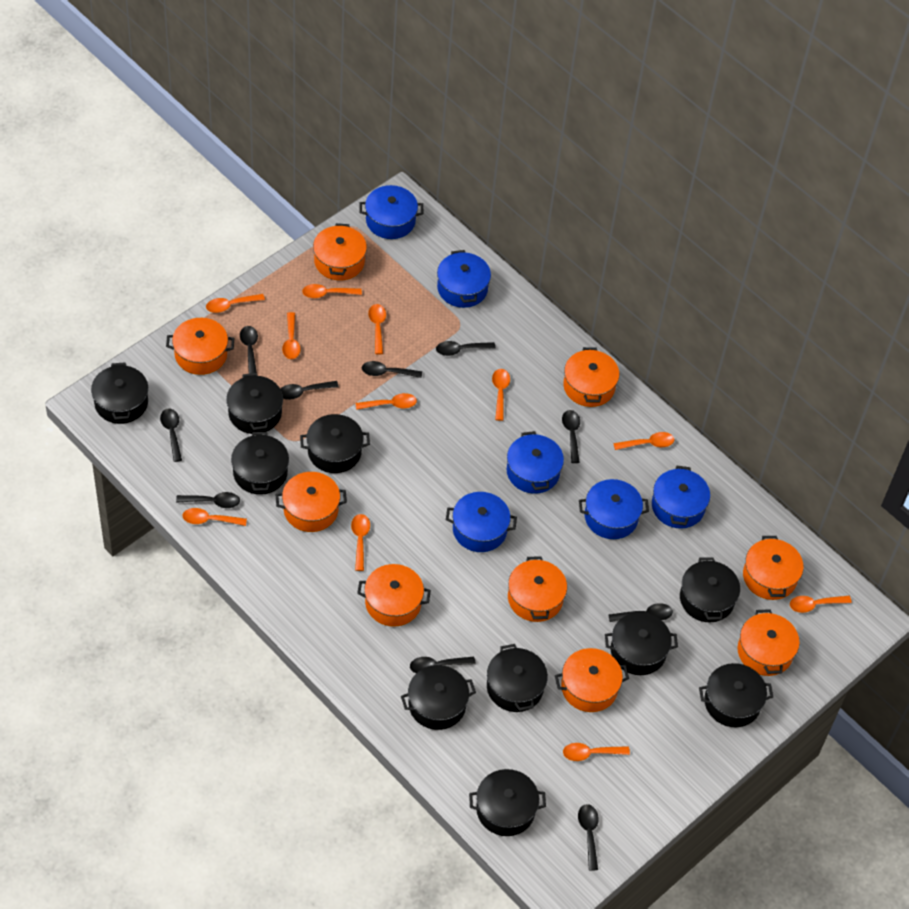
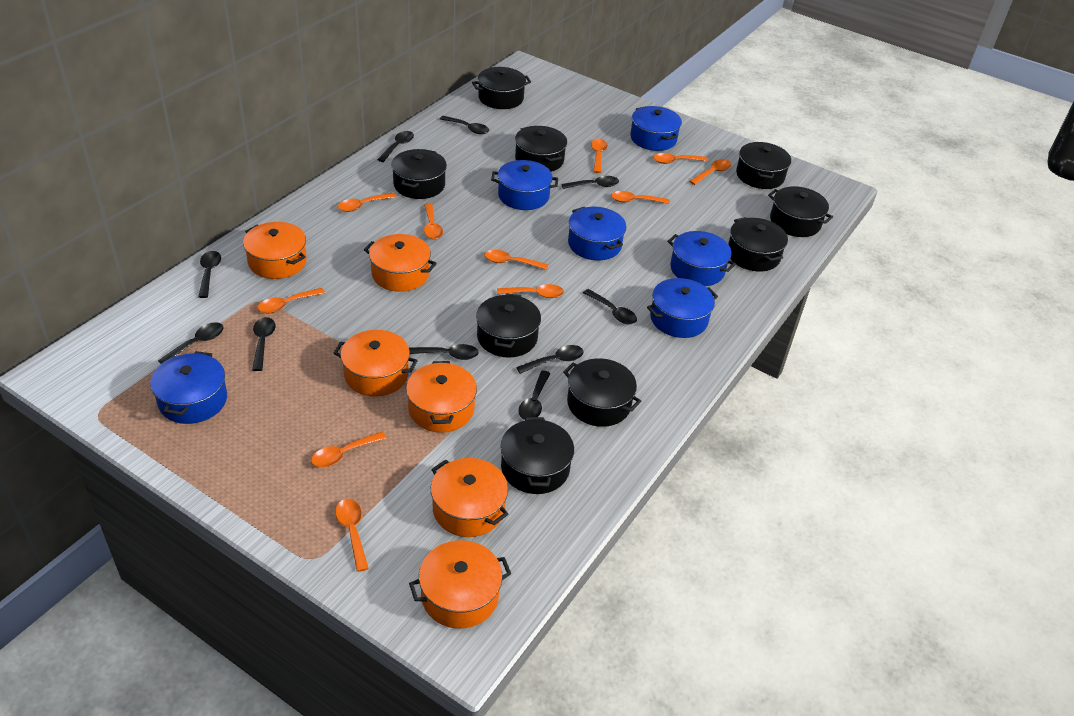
black pot: [91,363,148,424] [226,373,283,434] [231,432,289,495] [300,414,370,473] [401,665,476,730] [469,769,546,836] [487,644,548,712] [605,612,678,675] [680,557,740,622] [699,663,773,727] = 10 -> [391,149,447,199] [472,67,531,109] [476,293,541,358] [500,417,574,494] [515,126,567,172] [563,358,641,427] [728,217,788,272] [736,142,791,189] [768,186,833,237] = 9
orange pot: [166,318,234,375] [276,472,347,532] [313,223,367,280] [357,564,431,627] [508,556,567,622] [555,648,629,712] [563,347,619,407] [738,609,800,676] [743,536,804,600] = 9 -> [243,222,307,279] [334,330,418,397] [364,234,437,292] [406,361,477,433] [409,540,511,629] [431,458,508,537] = 6

